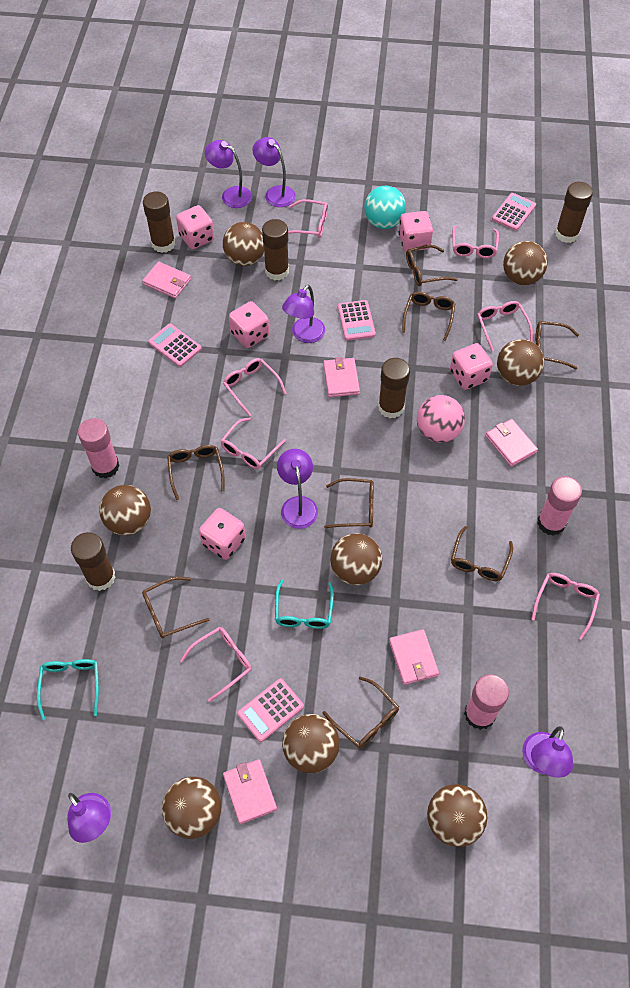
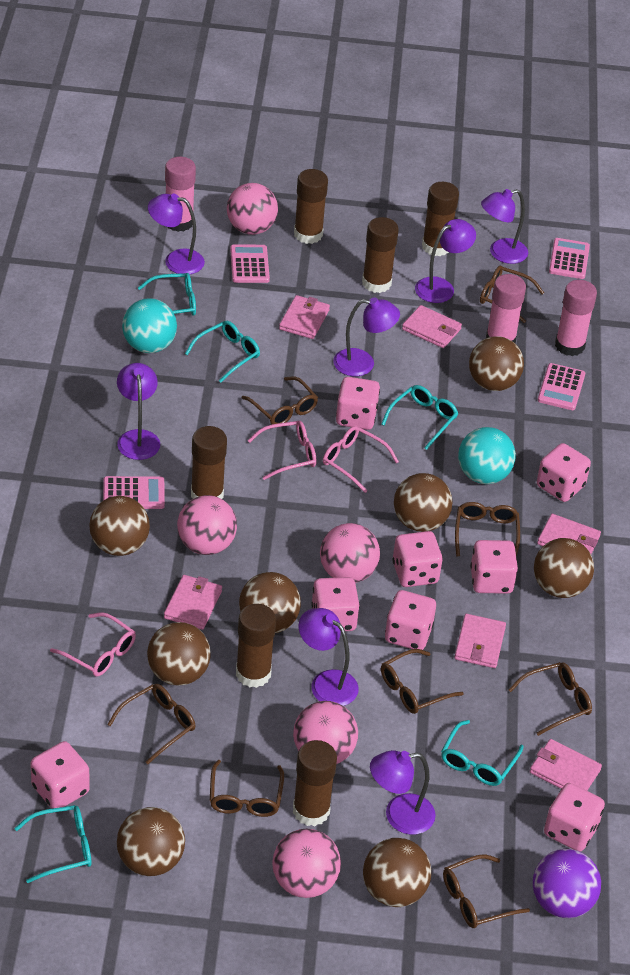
brown glue stick: [71,532,116,591] [143,191,175,253] [262,219,289,281] [378,358,410,418] [555,182,593,243] = 5 -> [191,426,227,499] [236,604,276,688] [293,740,337,826] [294,169,328,244] [362,217,399,293] [422,182,459,256] = 6
pink ball: [417,395,465,443] = 1 -> [177,495,237,555] [227,183,278,235] [272,829,341,898] [293,701,358,764] [320,523,380,583] = 5
pink dice: [176,205,214,249] [199,508,246,560] [229,301,269,348] [399,211,433,252] [450,343,493,390] = 5 -> [30,741,90,809] [311,577,360,631] [336,377,380,430] [385,590,436,650] [393,531,443,587] [470,540,518,594] [537,443,591,502] [544,783,605,852] = 8
pink glasses: [180,627,252,702] [220,417,286,469] [223,358,287,417] [288,199,328,238] [452,225,499,258] [477,301,533,352] [531,573,600,640] = 7 -> [50,612,136,677] [247,421,316,480] [323,426,399,493] = 3
pink wallet: [142,261,191,298] [223,759,277,824] [323,357,360,397] [389,629,439,685] [485,419,538,467] = 5 -> [164,575,222,630] [279,295,330,339] [402,305,462,348] [454,614,506,668] [530,739,602,791] [537,514,601,554] = 6
purple ball: none = 0 -> [533,849,601,918] = 1
purple lamp: [67,793,111,843] [205,140,252,208] [253,137,296,207] [277,449,318,529] [282,285,325,343] [522,726,573,778] = 6 -> [117,363,160,460] [148,193,205,275] [299,608,359,706] [333,298,400,376] [370,750,436,835] [415,219,476,303] [481,189,528,264] = 7
turquoise ball: [364,186,406,229] = 1 -> [122,298,177,353] [458,427,516,484] = 2
turquoise glasses: [37,659,99,720] [275,580,334,629] = 2 -> [14,805,91,883] [138,273,196,316] [185,321,260,383] [381,385,458,450] [441,720,524,786] = 5

